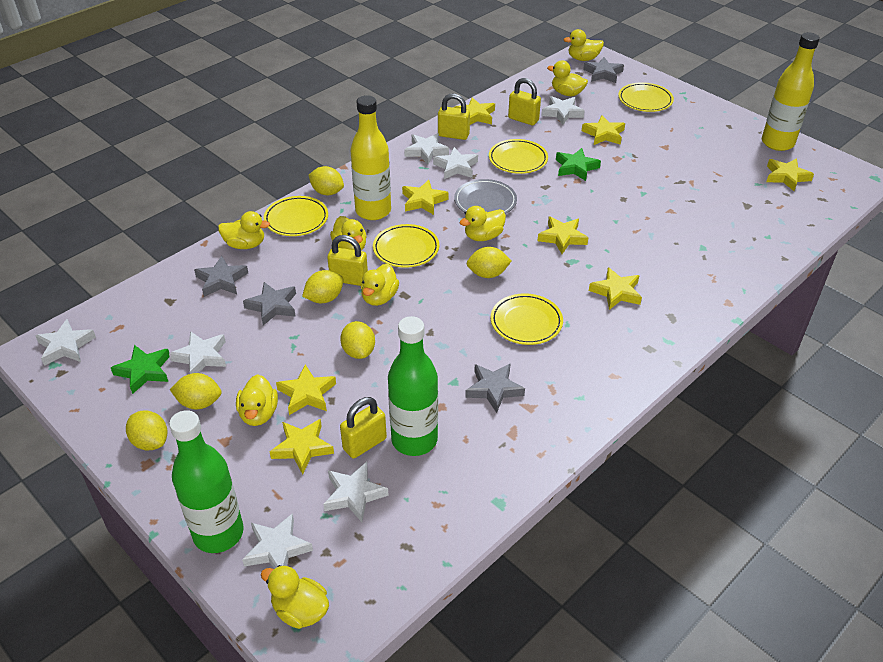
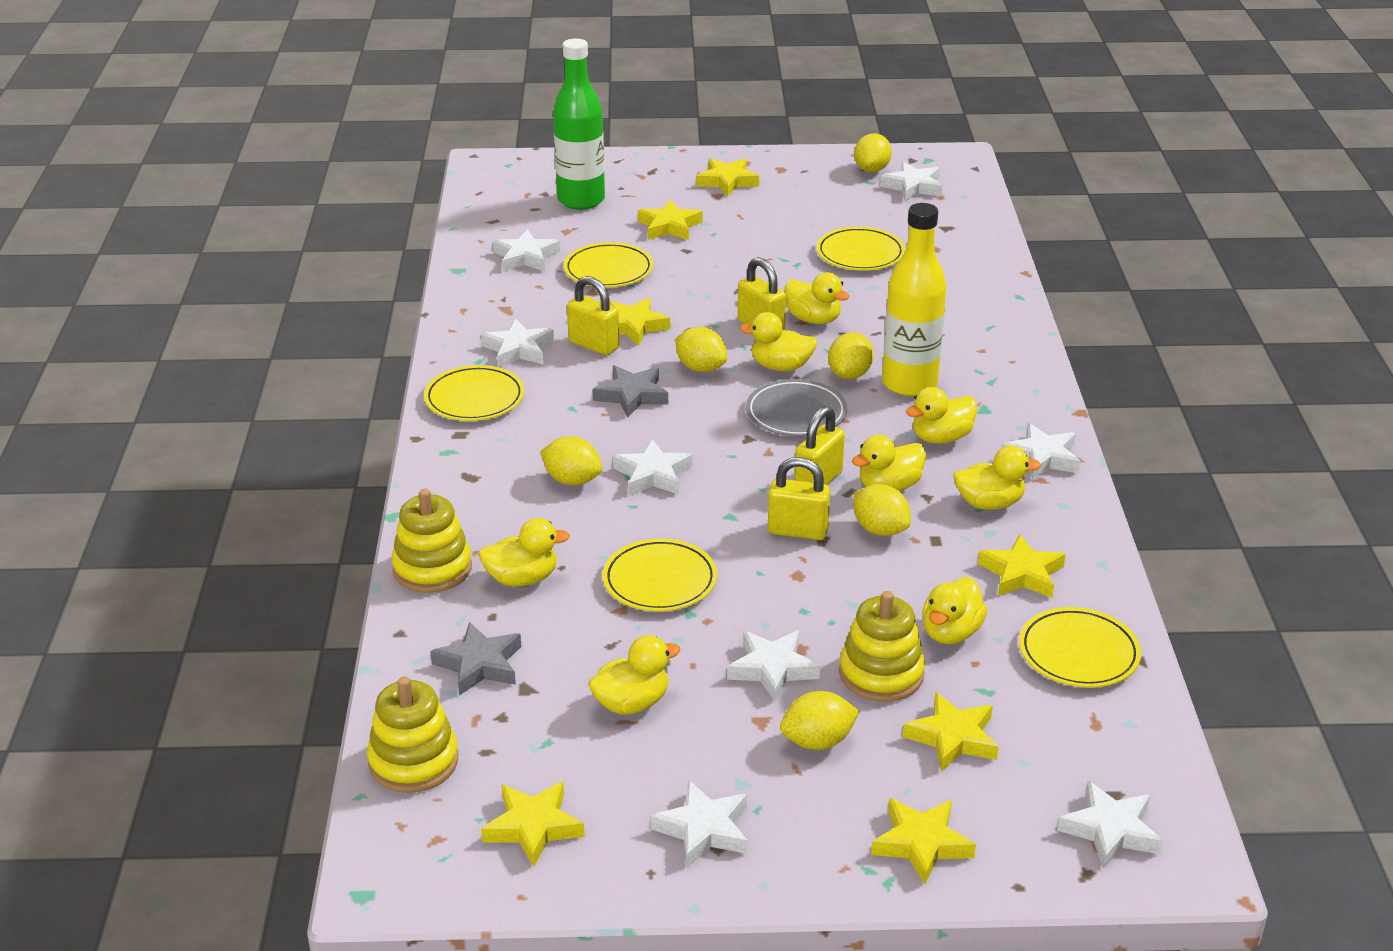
green bottle: [169,410,244,553] [388,316,438,456] = 2 -> [553,38,605,210] = 1
green star: [111,345,170,394] [556,148,601,181] = 2 -> none = 0
grey star: [194,256,248,297] [243,282,296,325] [465,363,525,413] [583,57,624,83] = 4 -> [430,622,521,696] [593,365,668,418] = 2
white star: [35,319,96,366] [169,331,226,374] [242,513,313,569] [323,462,389,522] [404,133,449,165] [433,147,478,179] [542,96,585,125] = 7 -> [481,319,554,367] [493,229,560,271] [613,439,693,495] [650,780,748,867] [727,631,820,702] [880,162,942,201] [1002,423,1081,480] [1057,781,1163,868] = 8
yellow bottle: [351,95,391,220] [762,32,820,151] = 2 -> [882,203,947,397] = 1
yellow stacking toy: none = 0 -> [367,676,458,793] [391,489,472,593] [839,591,925,702] = 3
yellow star: [270,419,334,474] [276,365,336,415] [402,180,449,215] [454,97,495,125] [537,217,588,254] [582,115,625,145] [589,267,642,310] [766,158,814,191] = 8 -> [481,781,585,867] [609,298,670,346] [638,200,703,240] [696,158,759,196] [871,798,976,884] [903,692,999,772] [978,534,1066,598] = 7

